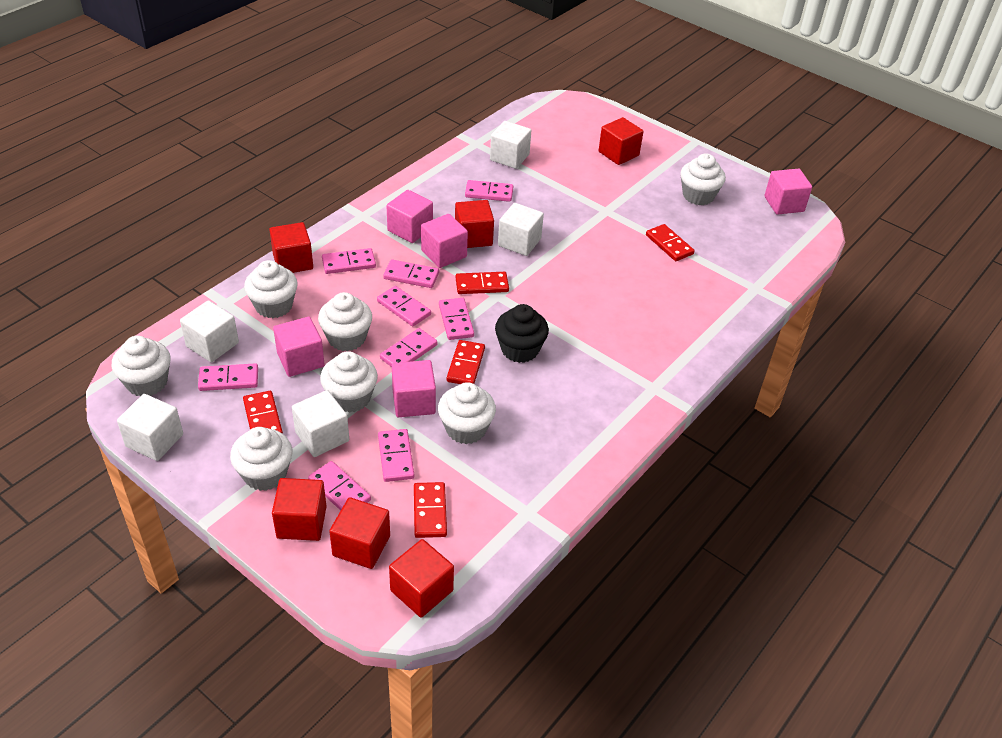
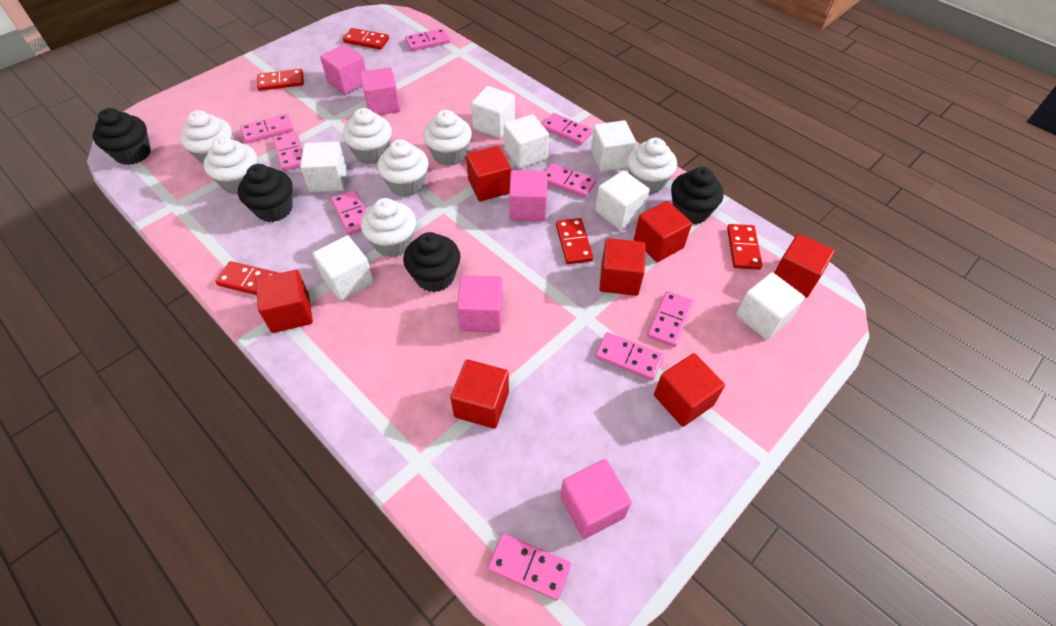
black cupcake: [495,304,549,363] = 1 -> [93,108,151,165] [238,164,293,222] [403,232,461,292] [671,167,724,224] = 4
red cube: [269,222,313,273] [272,478,327,541] [329,497,390,569] [389,539,454,618] [455,200,494,248] [599,117,643,165] = 6 -> [256,270,313,333] [450,359,509,429] [466,146,511,201] [599,238,646,296] [634,201,692,262] [654,353,725,427] [774,234,835,298] = 7
white cube: [117,394,183,461] [180,300,239,362] [292,390,349,457] [490,121,531,169] [498,203,544,256] = 5 -> [300,141,347,192] [313,235,374,301] [471,86,515,138] [504,114,549,169] [591,120,636,172] [595,170,650,230] [736,272,805,340] = 7

